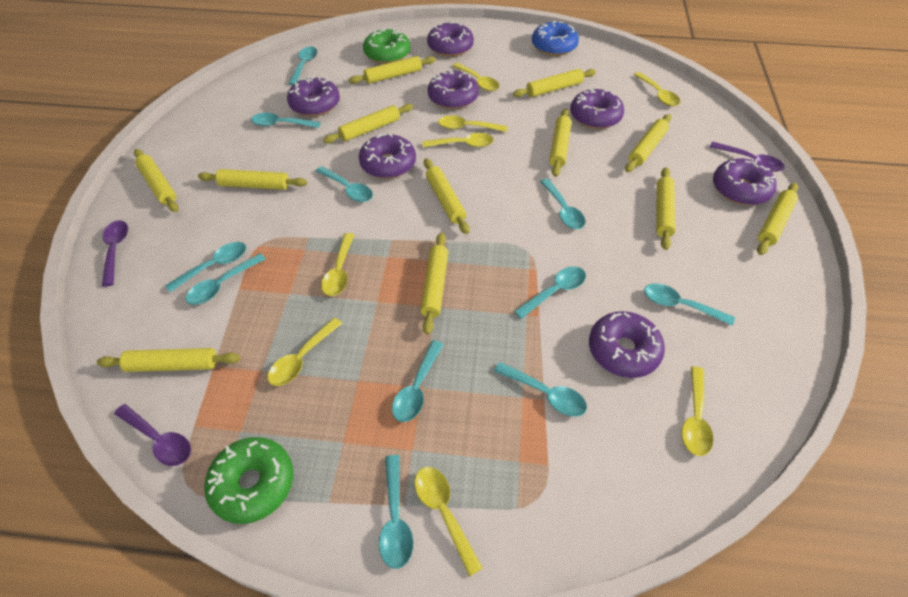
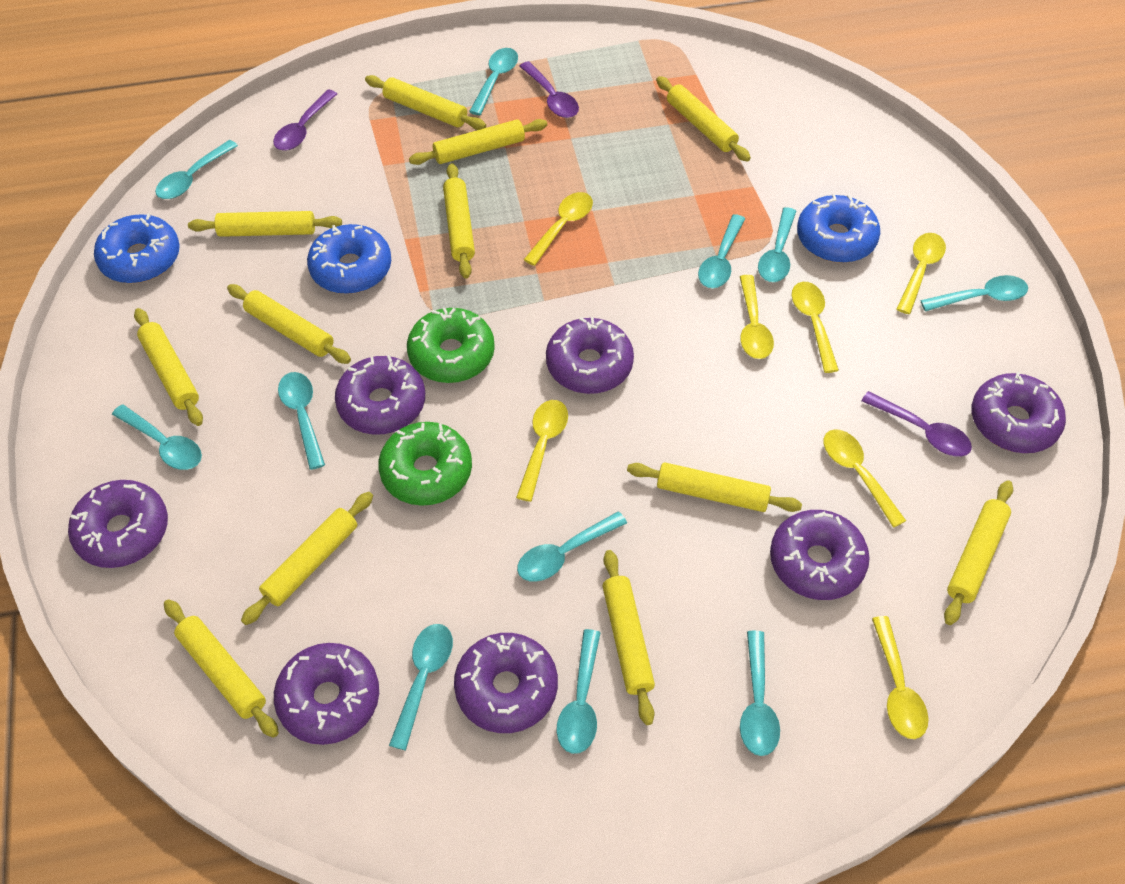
blue donut: [532,21,579,56] = 1 -> [94,214,180,283] [307,224,391,294] [797,194,880,263] = 3
yellow spoon: [267,318,342,386] [321,233,354,296] [414,467,483,577] [423,133,494,147] [438,115,507,132] [453,63,500,91] [634,72,680,106] [682,366,714,456] = 8 -> [516,400,568,502] [524,192,593,266] [740,275,774,359] [792,282,839,373] [824,429,906,528] [872,616,928,739] [897,233,946,314] = 7

